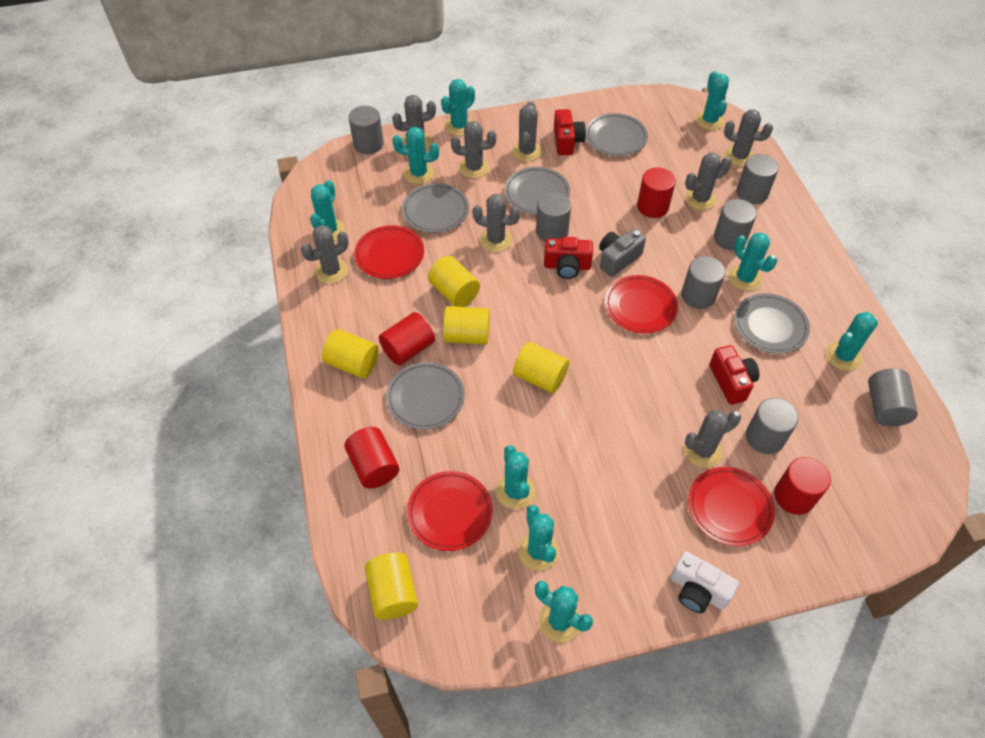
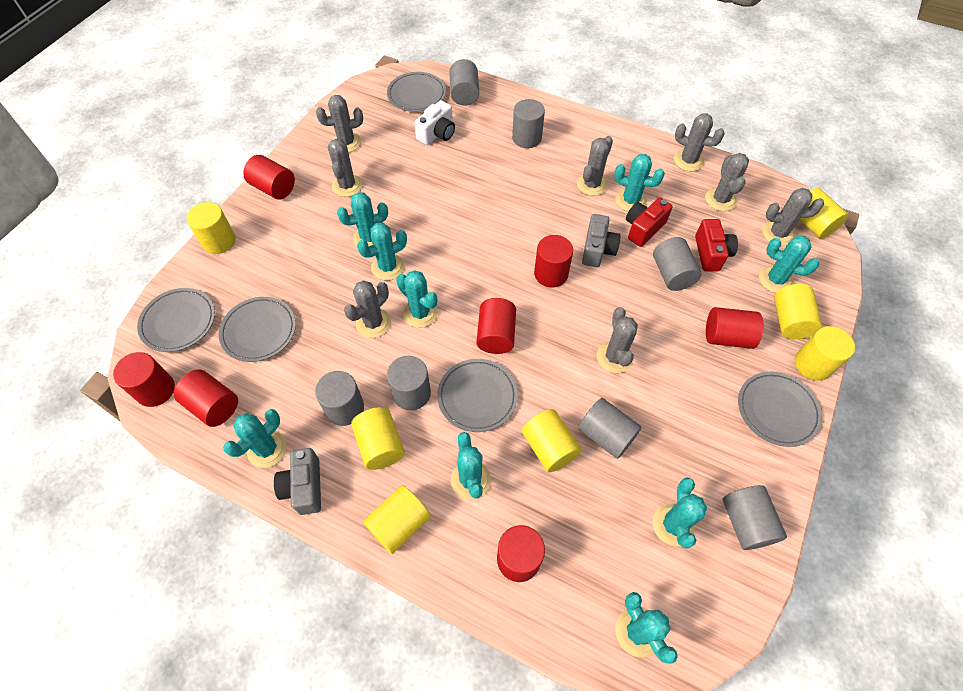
grey camera: [599,229,646,277] = 1 -> [274,448,321,515] [582,214,621,267] = 2
red camera: [544,237,593,279] [554,109,586,155] [709,345,759,405] = 3 -> [626,198,673,247] [695,219,738,271] = 2
red cylinder: [344,427,399,489] [379,312,435,365] [637,168,676,218] [774,457,831,515] = 4 -> [113,352,175,407] [173,369,238,427] [243,155,295,200] [477,298,516,354] [497,525,545,582] [534,235,573,288] [706,307,763,349] = 7
red plate: [354,225,424,279] [407,471,493,551] [605,275,678,333] [688,467,775,546] = 4 -> none = 0
yellow cylinder: [322,329,379,378] [365,552,418,620] [428,256,480,307] [443,306,490,345] [513,342,569,393] = 5 -> [187,202,236,254] [351,407,405,470] [363,485,431,554] [522,409,582,472] [774,284,822,339] [795,326,855,381] [799,188,849,239] = 7

